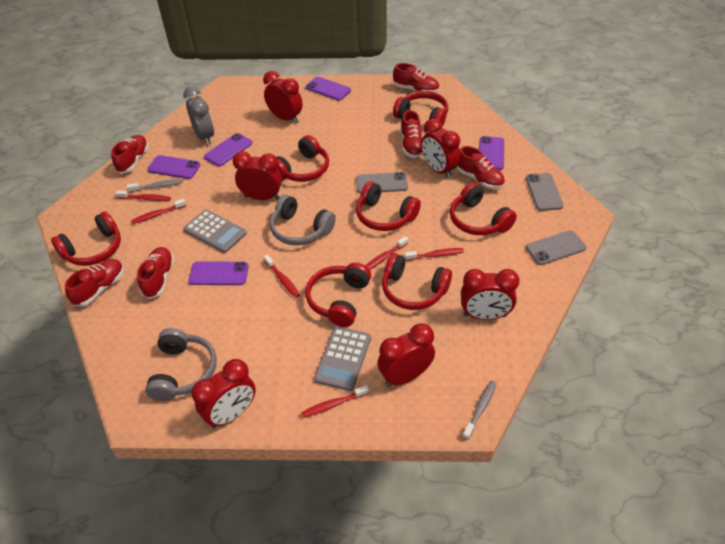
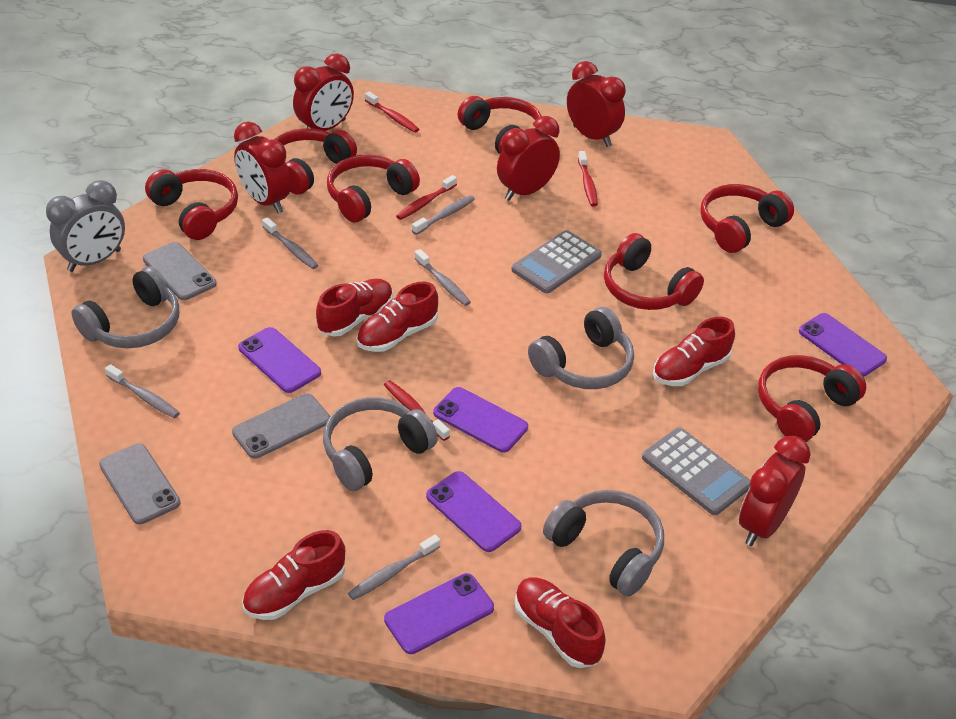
grey headphones: [145,328,216,401] [270,195,336,245] = 2 -> [71,266,179,348] [323,397,438,491] [528,307,634,389] [543,490,664,596] = 4
grey toothbrush: [127,179,183,192] [462,381,497,440] = 2 -> [105,364,180,418] [262,217,318,269] [348,534,440,600] [412,195,475,235] [414,249,471,306] = 5
red clock: [191,359,256,428] [233,151,282,200] [263,71,303,124] [377,323,435,387] [421,118,461,179] [461,269,520,320] = 6 -> [234,122,291,213] [293,54,354,131] [497,116,560,201] [567,61,626,147] [739,436,811,546] = 5
red shoe: [65,259,124,306] [111,135,149,173] [137,247,174,299] [393,63,439,93] [400,110,423,158] [457,146,505,189] = 6 -> [242,530,345,620] [316,278,393,337] [357,282,438,352] [515,577,606,668] [653,317,735,386] = 5
red toothbrush: [116,190,171,201] [131,199,186,224] [264,254,300,298] [301,385,369,418] [365,236,408,270] [405,248,464,261] = 6 -> [365,91,419,133] [384,380,450,441] [396,175,457,220] [578,151,598,207] = 4

